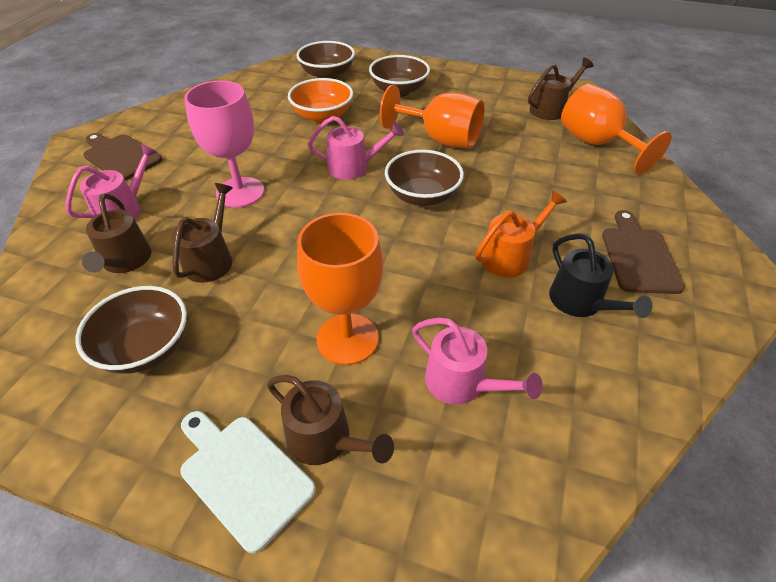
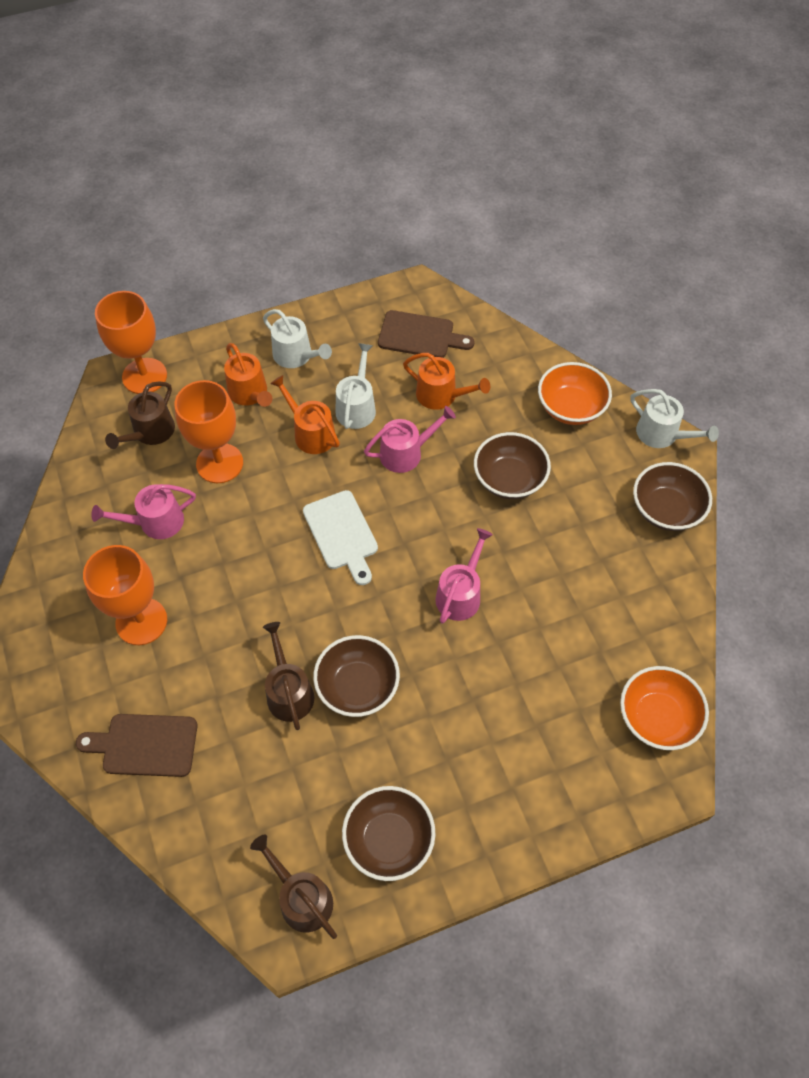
black watering can: [549,233,652,318] = 1 -> none = 0
brown watering can: [82,193,151,273] [172,183,233,283] [267,375,394,465] [528,58,594,120] = 4 -> [105,381,175,449] [250,834,337,939] [263,622,314,730] = 3
orange bowl: [288,78,353,123] = 1 -> [538,362,612,425] [620,666,709,750] = 2
orange watering can: [475,190,567,278] = 1 -> [224,343,272,407] [270,375,340,454] [403,353,490,410] = 3
pink goblet: [184,81,264,208] = 1 -> none = 0
white watering can: none = 0 -> [263,309,332,368] [336,343,376,429] [630,389,719,448] = 3

